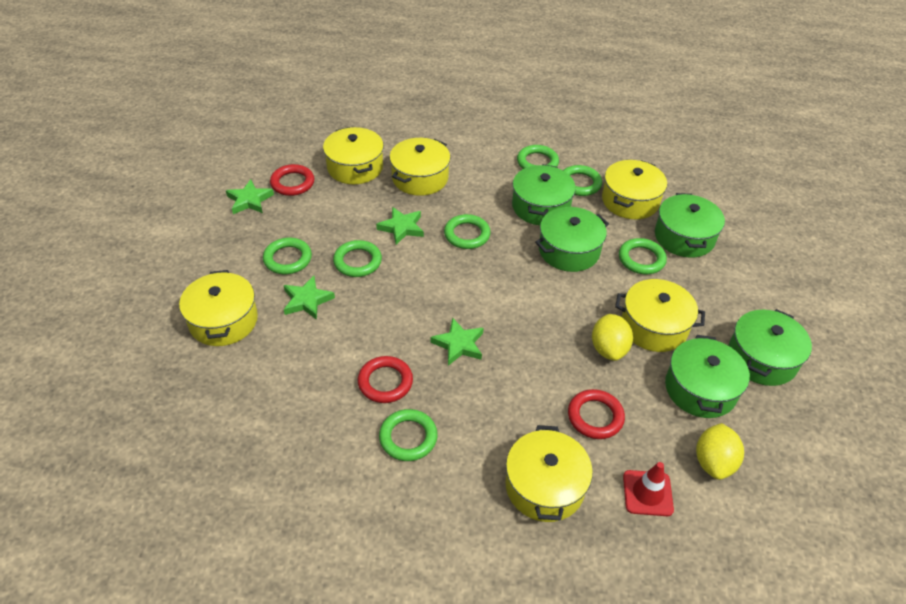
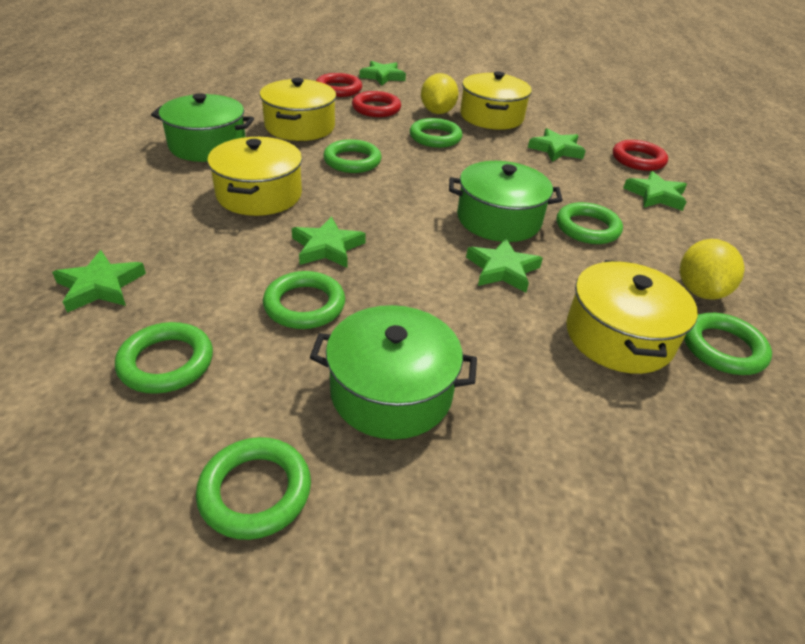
green pot: [512,164,576,225] [535,207,609,272] [655,193,725,258] [665,335,750,418] [728,309,812,386] = 5 -> [151,93,254,162] [310,305,477,439] [449,161,563,242] = 3
green star: [226,179,274,214] [284,276,335,320] [376,207,424,245] [430,318,484,366] = 4 -> [52,250,146,313] [292,216,366,268] [359,61,406,85] [466,238,543,293] [528,128,586,162] [623,171,687,211] = 6
red traffic cone: [623,462,674,516] = 1 -> none = 0
yellow pot: [179,270,258,346] [323,127,384,184] [389,138,451,196] [505,425,593,522] [602,160,667,219] [615,279,705,352] = 6 -> [207,137,302,216] [260,78,336,141] [460,71,532,130] [567,260,698,374] = 4

